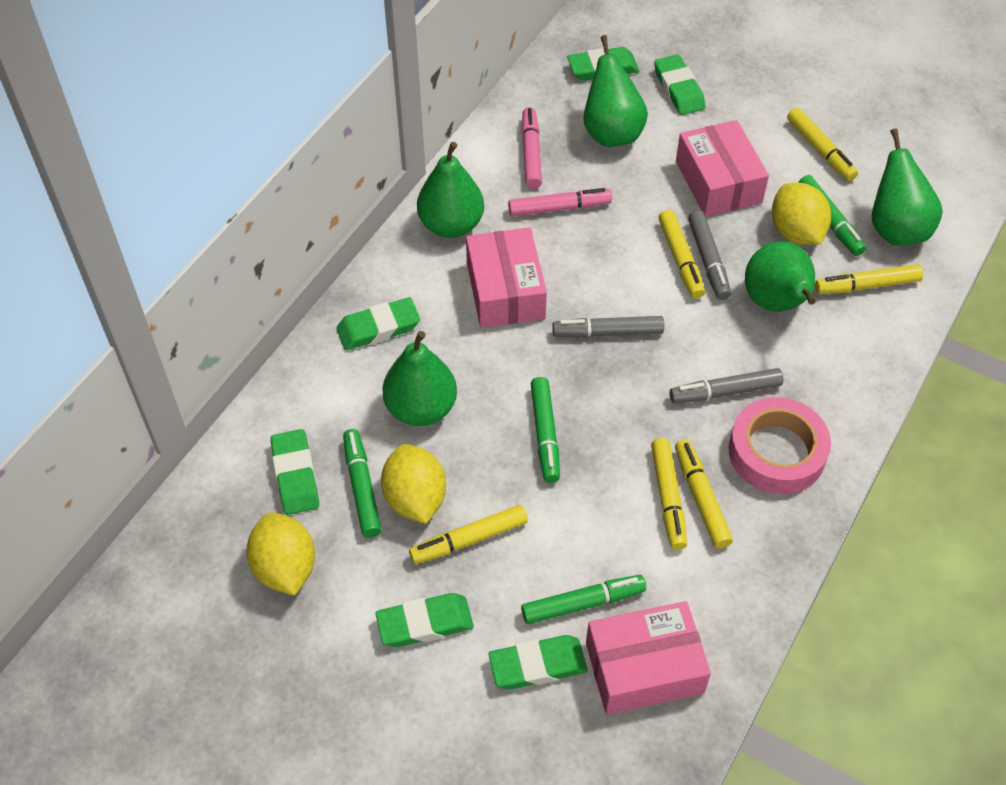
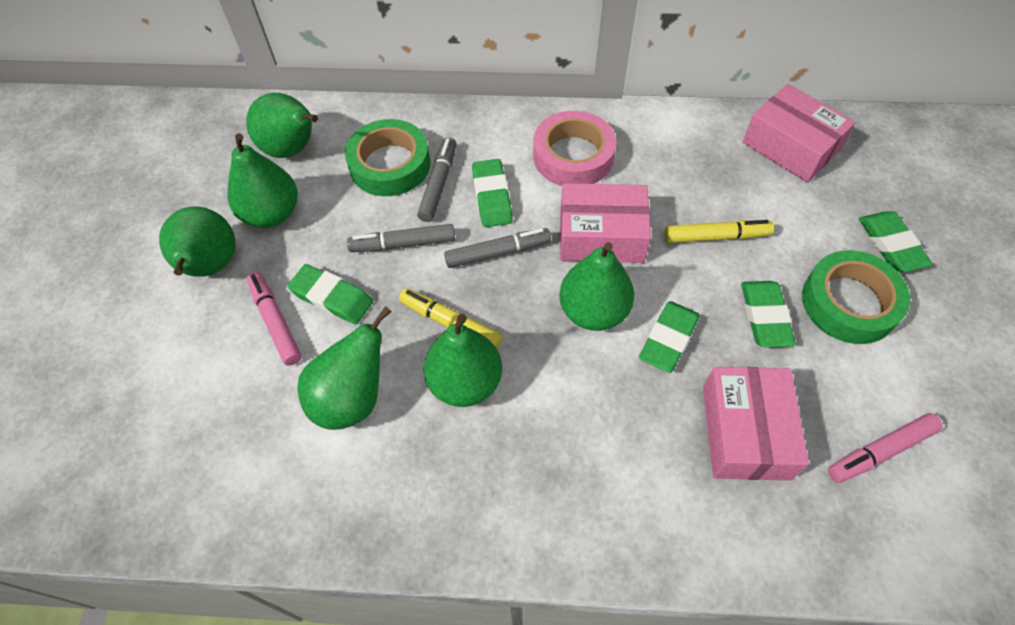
green eraser: [270,429,319,515] [336,297,420,350] [375,593,474,647] [489,635,588,690] [567,47,639,81] [654,55,706,115] = 6 -> [287,264,373,325] [472,159,513,227] [639,301,700,373] [741,281,796,347] [859,211,932,272] = 5
green marker: [343,429,381,538] [521,575,646,624] [531,377,560,483] [798,175,866,256] = 4 -> none = 0
green pear: [382,331,457,426] [417,142,484,238] [583,35,648,147] [745,241,816,312] [872,128,943,246] = 5 -> [159,207,236,277] [227,134,298,228] [246,93,318,158] [297,306,392,430] [424,314,502,407] [559,242,634,331] = 6
green tape: none = 0 -> [345,119,430,196] [802,250,910,344] = 2
yellow lemon: [247,512,315,596] [381,444,446,524] [772,183,831,245] = 3 -> none = 0
yellow marker: [409,505,528,564] [651,438,687,550] [659,210,705,299] [675,440,733,549] [787,108,858,181] [815,264,923,294] = 6 -> [399,288,503,348] [664,220,774,243] = 2

